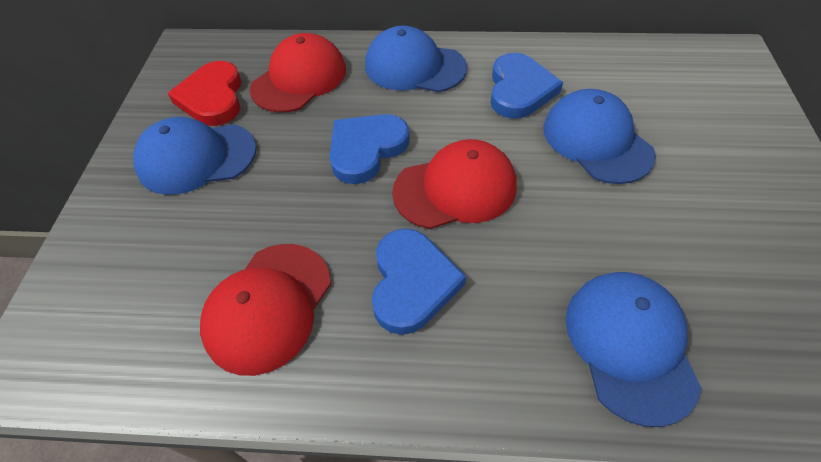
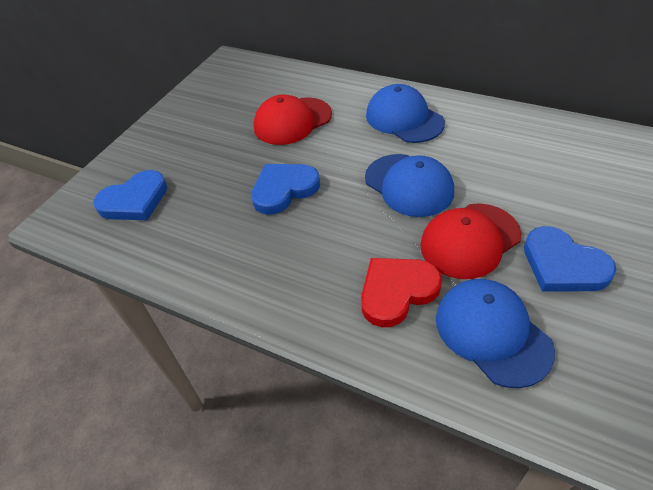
blue cap: [133,117,257,195] [365,26,467,92] [544,89,656,184] [566,272,701,427] = 4 -> [365,154,454,217] [366,84,445,143] [436,279,555,388] = 3
red cap: [200,244,331,376] [250,33,346,113] [392,139,517,229] = 3 -> [253,95,332,145] [420,203,521,279] = 2

